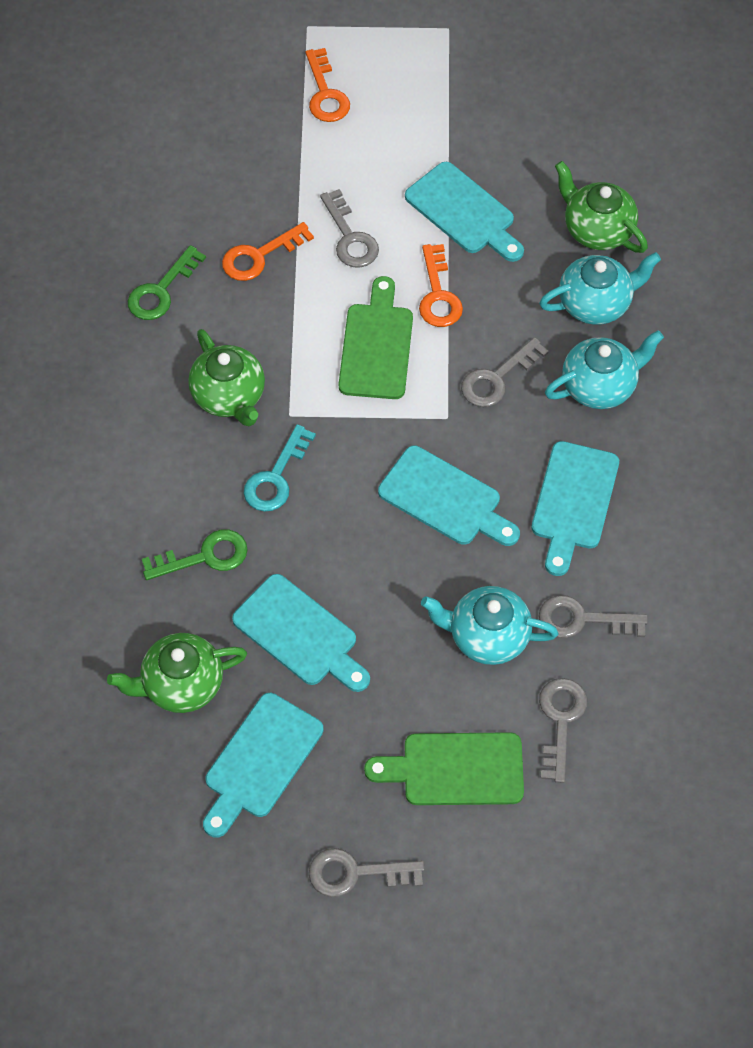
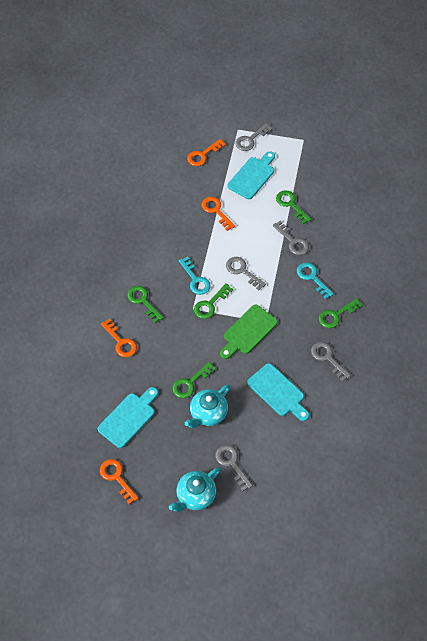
green cutting board: [339,276,413,399] [364,732,524,805] = 2 -> [220,305,278,359] = 1
green key: [128,245,206,320] [142,529,248,580] = 2 -> [127,286,164,323] [172,362,216,398] [194,283,233,319] [276,190,311,224] [318,298,362,328] = 5
green teapot: [107,633,247,713] [188,329,265,426] [555,161,648,253] = 3 -> none = 0
orange key: [222,222,314,281] [306,48,350,122] [419,244,463,327] = 3 -> [100,459,138,504] [101,319,137,357] [187,139,226,166] [202,197,235,231] = 4
turquoise cutting board: [203,693,323,838] [232,574,370,692] [378,446,520,546] [405,162,524,262] [532,441,619,576] = 5 -> [98,387,158,448] [227,151,275,199] [247,363,309,421] = 3
turquoise key: [244,424,316,512] = 1 -> [179,256,211,295] [297,262,334,299] = 2
turquoise teapot: [421,586,559,665] [539,252,661,325] [545,330,664,409] = 3 -> [169,467,221,512] [185,384,230,428] = 2

